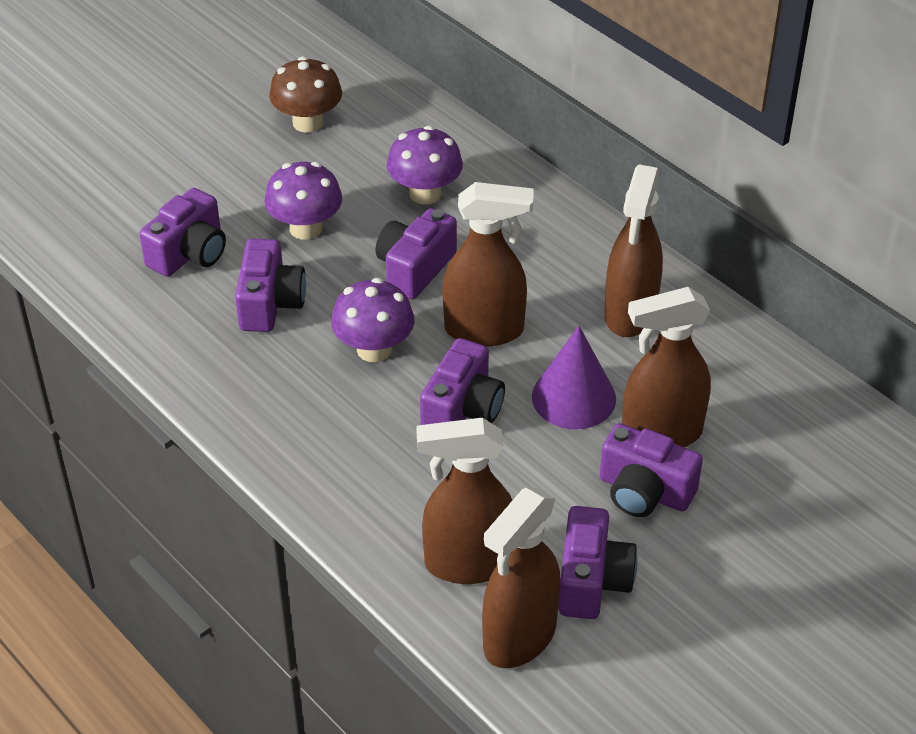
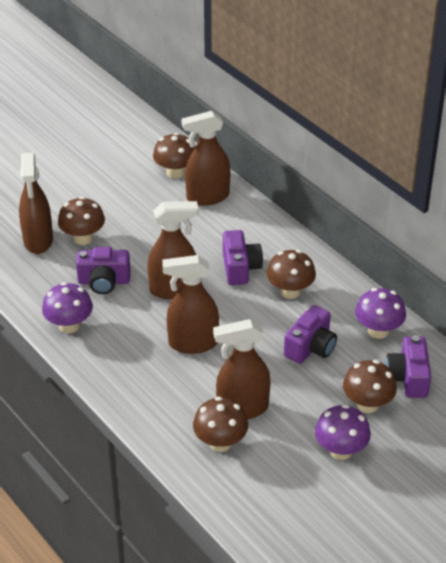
brown mushroom: [269,56,342,133] = 1 -> [58,197,105,245] [153,133,195,179] [193,397,248,452] [267,250,316,299] [343,360,397,413] = 5
purple camera: [139,188,226,277] [235,239,306,332] [375,208,457,299] [420,338,505,425] [559,506,638,619] [600,423,703,517] = 6 -> [76,247,130,294] [223,230,263,285] [284,305,337,364] [386,335,431,398] = 4
purple cone: [532,326,616,429] = 1 -> none = 0

